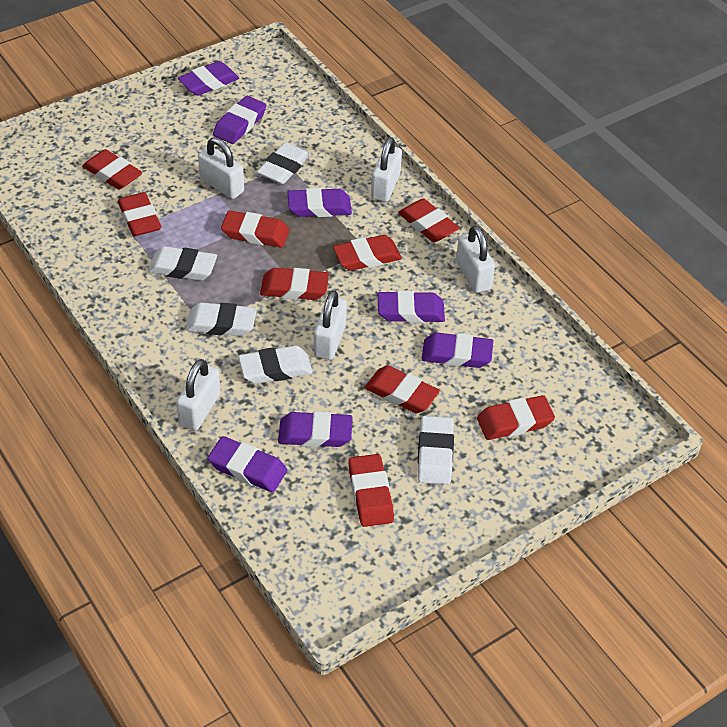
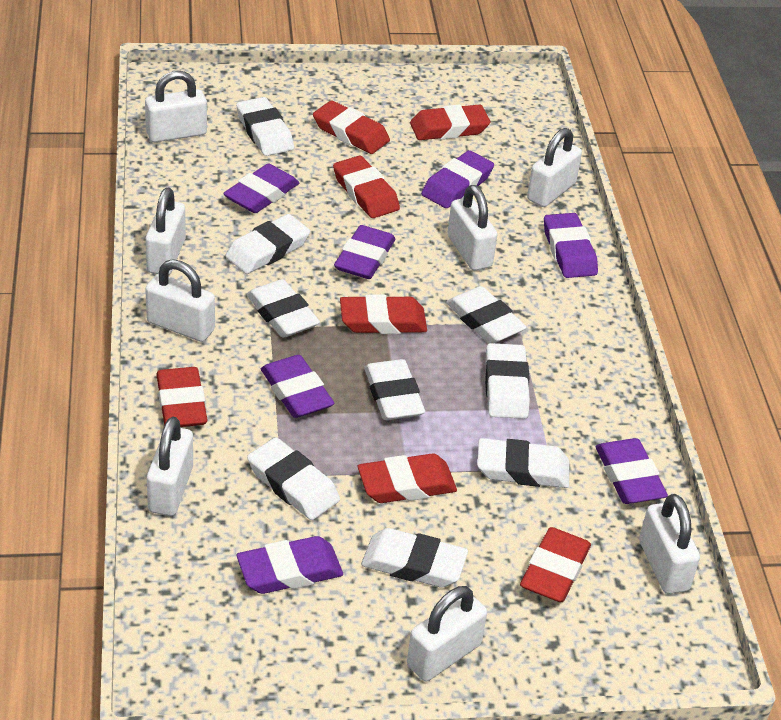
red eraser: [82,149,142,190] [118,192,161,236] [221,210,290,248] [260,268,329,300] [333,235,402,271] [348,454,394,527] [364,365,440,413] [398,198,459,242] [477,395,555,440] = 9 -> [156,367,207,427] [313,100,390,154] [333,156,400,218] [340,295,427,334] [358,453,457,503] [410,104,490,140] [520,527,591,602] = 7
white eraser: [148,246,217,281] [186,302,257,336] [238,346,313,384] [257,143,311,184] [418,416,454,485] = 5 -> [225,214,310,274] [236,97,294,156] [246,279,320,338] [247,437,340,520] [361,528,468,588] [364,359,425,420] [446,286,527,343] [477,438,569,488] [485,343,530,419] = 9
white padlock: [176,359,220,431] [198,137,244,199] [314,290,347,360] [371,137,402,202] [456,225,495,293] = 5 -> [145,71,207,142] [145,259,215,342] [146,188,186,275] [147,417,193,516] [407,586,487,681] [448,185,497,271] [527,128,582,207] [639,494,700,594] = 8

